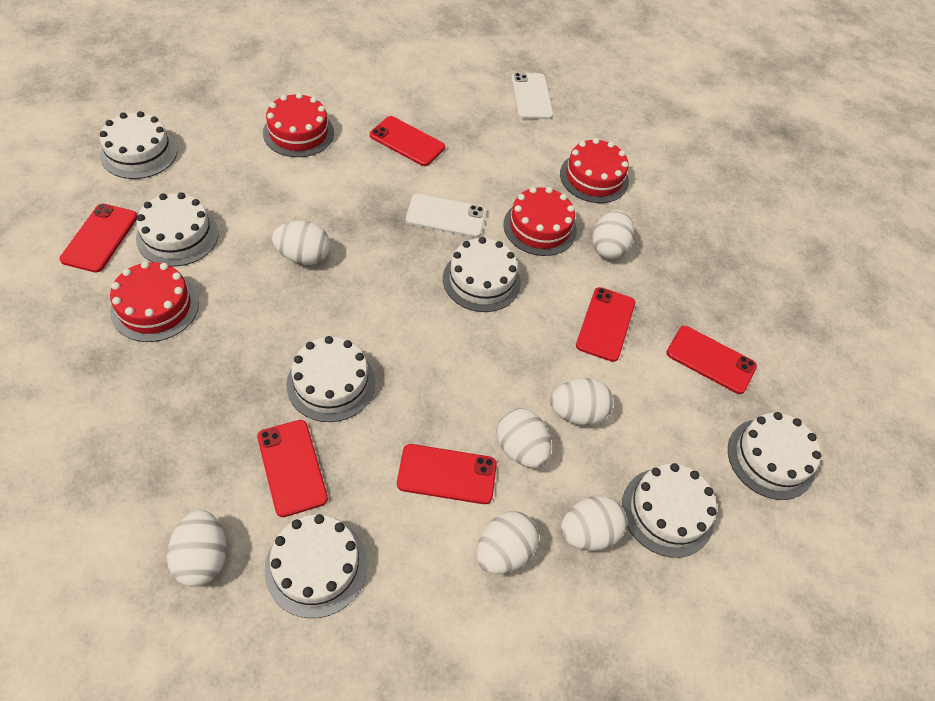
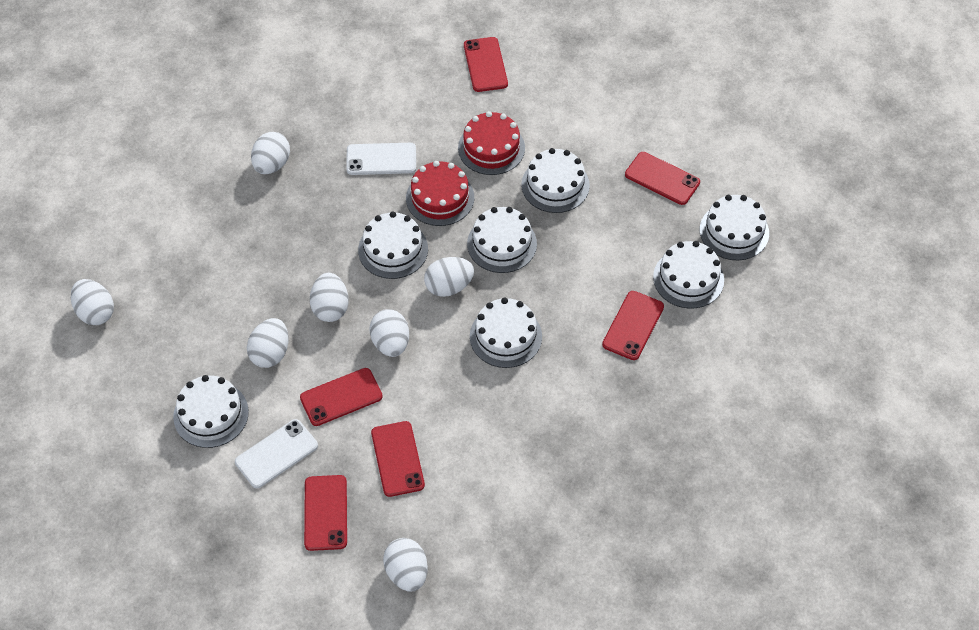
red cake: [110,261,199,342] [263,93,334,157] [503,187,577,256] [560,138,629,203] = 4 -> [406,161,474,226] [458,111,525,175] = 2

